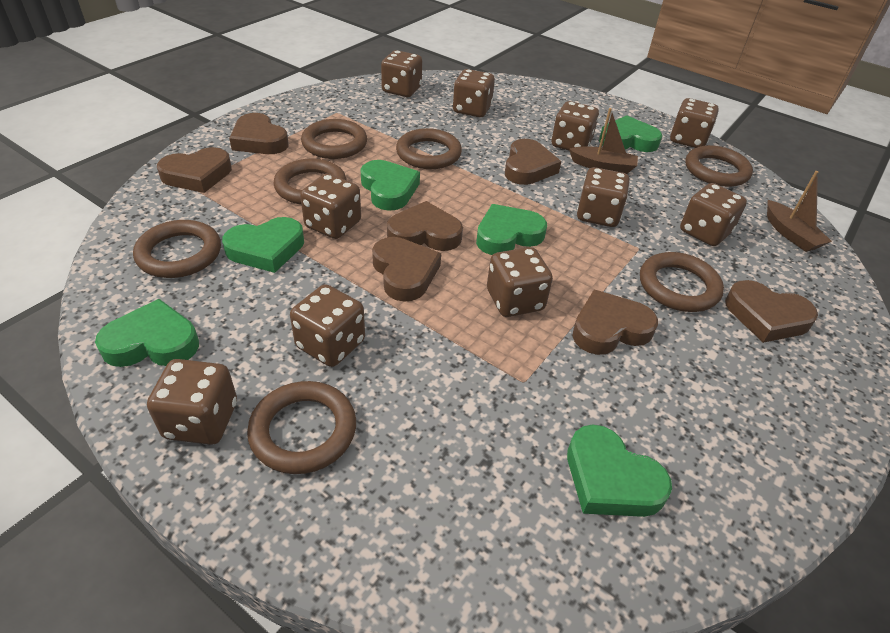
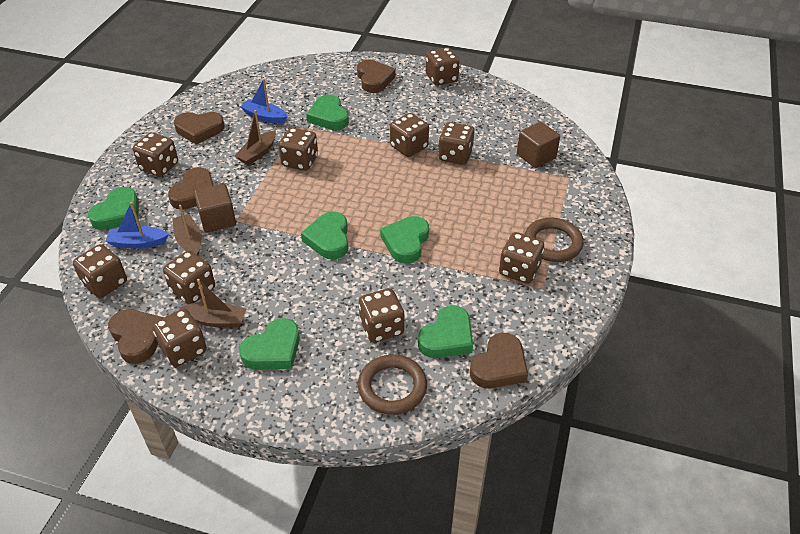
blue boat: none = 0 -> [105,202,169,249] [240,79,288,124] = 2
brown boat: [569,108,638,174] [767,171,832,252] = 2 -> [172,205,202,255] [180,279,246,328] [235,110,276,165] = 3
brown cube: none = 0 -> [194,184,236,233] [517,122,560,168] = 2
brown heart: [157,147,232,193] [229,113,289,154] [372,237,441,302] [387,201,463,251] [505,139,561,185] [572,290,658,355] [725,280,818,343] = 7 -> [108,309,164,364] [168,167,214,210] [174,112,225,145] [357,60,396,93] [470,333,528,388] = 5
brown ring: [133,220,221,278] [247,381,356,474] [274,158,347,205] [301,119,367,159] [396,128,462,169] [640,252,724,312] [685,145,753,187] = 7 -> [358,355,427,415] [524,218,584,262] = 2

